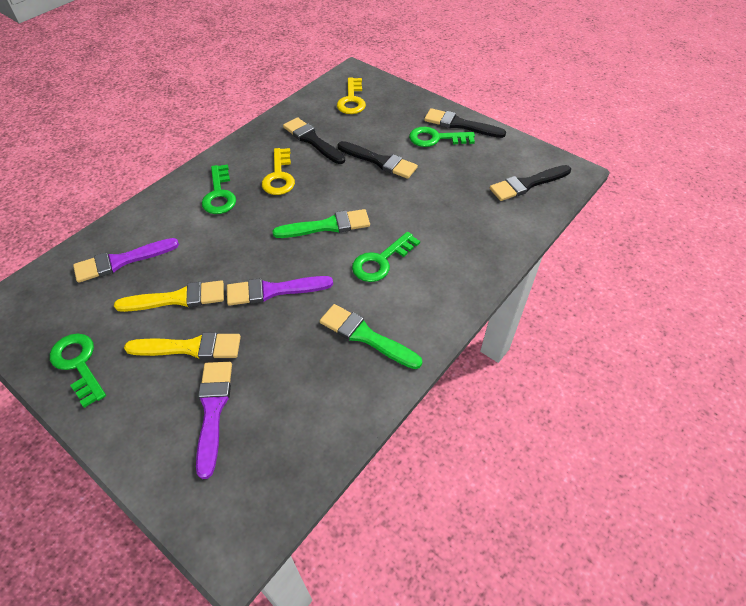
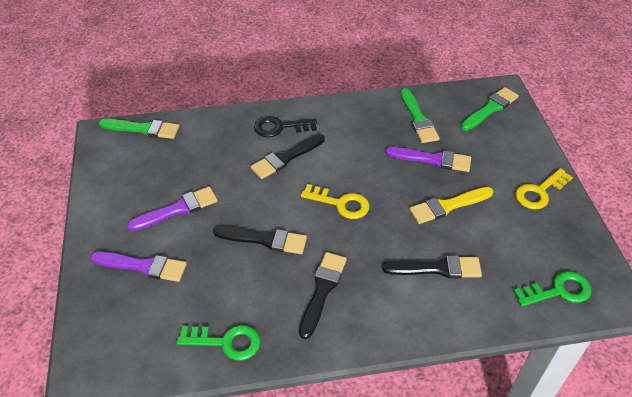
black key: none = 0 -> [254,116,317,137] = 1
green brush: [272,209,370,238] [320,304,422,369] = 2 -> [99,119,179,139] [401,88,440,143] [461,87,519,131] = 3
green key: [50,333,106,408] [202,164,236,214] [352,232,420,282] [409,127,475,147] = 4 -> [177,325,261,361] [514,271,591,307] = 2
yellow brush: [114,280,224,312] [124,332,241,359] = 2 -> [409,187,493,224] = 1

